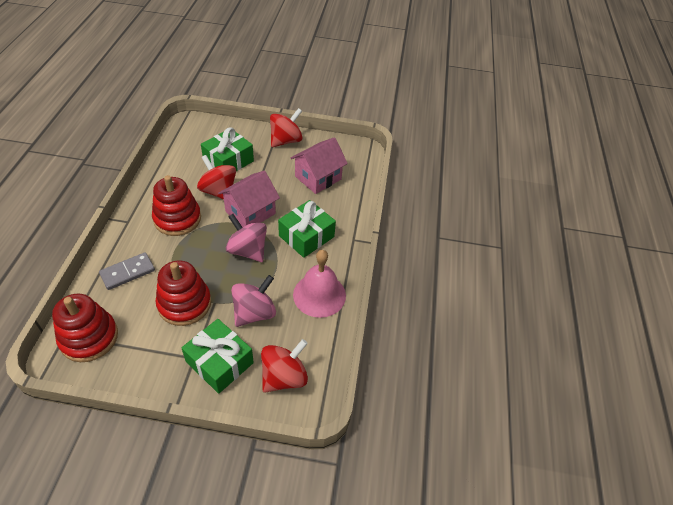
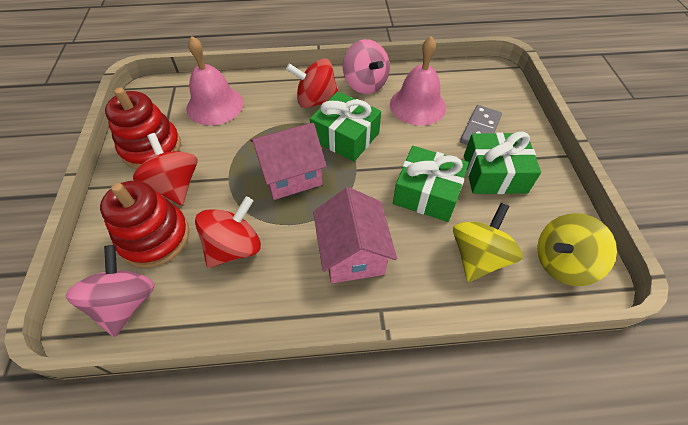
pink bell: [293,250,346,318] = 1 -> [186,36,243,125] [390,36,446,125] = 2
red stacking toy: [52,294,118,362] [152,175,201,236] [156,261,211,326] = 3 -> [100,180,189,268] [105,87,181,169] = 2
yellow spinning top: none = 0 -> [453,203,523,282] [537,213,617,286] = 2

